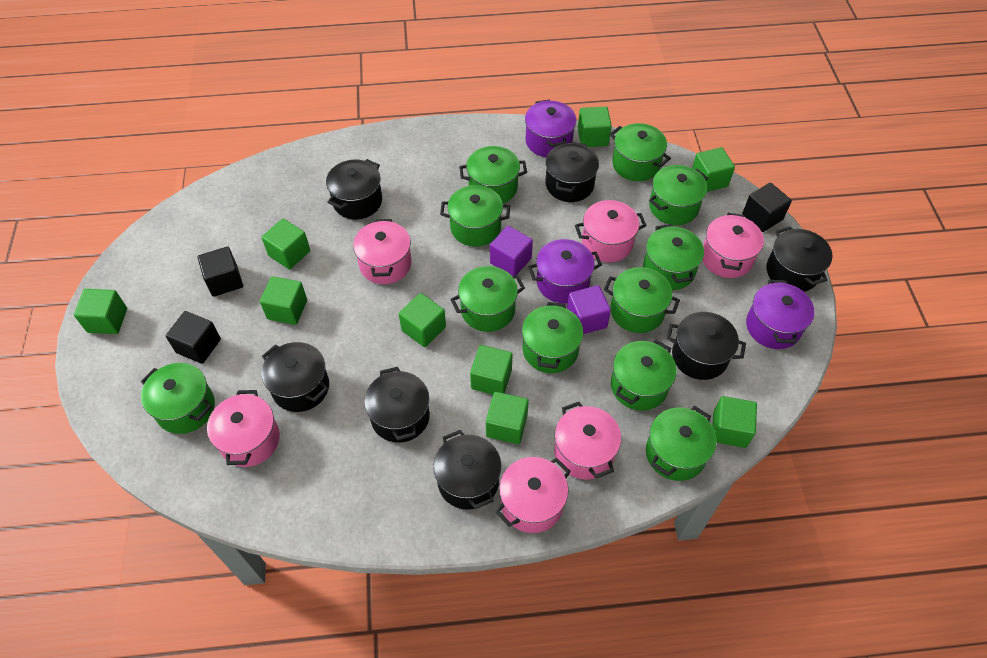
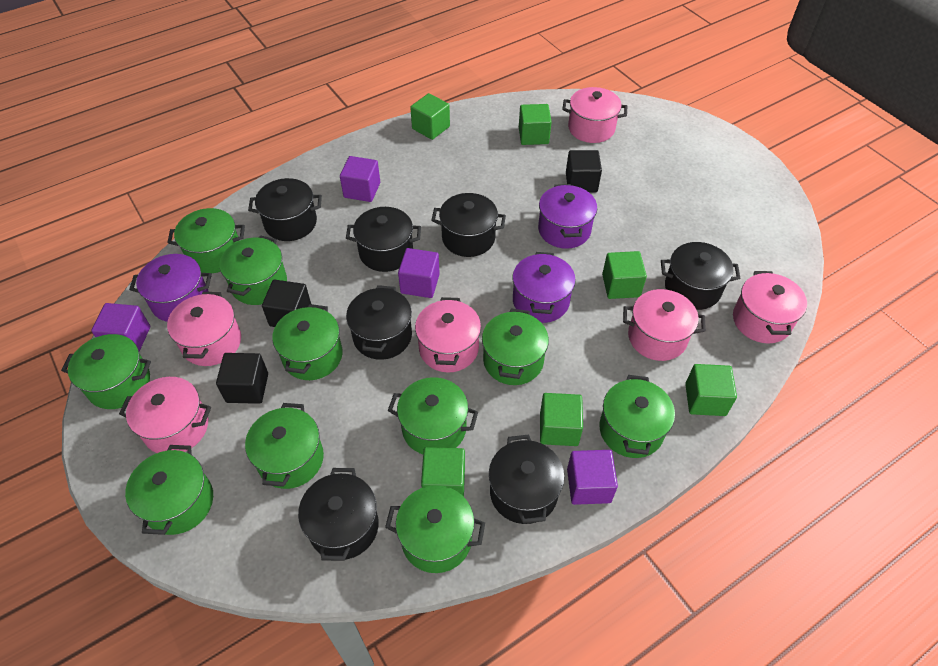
green cube: [74,289,127,334] [260,276,307,325] [262,218,310,270] [399,293,446,347] [470,345,513,394] [486,392,529,444] [578,107,612,147] [692,147,735,192] [712,396,757,448] = 9 -> [410,93,450,140] [421,447,465,497] [519,104,552,145] [540,393,583,446] [602,251,647,299] [685,364,737,416] = 6
green pot: [141,363,215,434] [440,185,510,247] [450,266,525,332] [459,146,527,204] [522,302,583,373] [604,267,680,333] [610,123,671,181] [611,339,677,411] [643,224,704,290] [646,406,716,481] [649,165,708,225] = 11 -> [61,334,151,409] [125,445,213,535] [167,208,245,274] [220,235,287,305] [245,403,324,489] [272,304,343,380] [385,485,485,573] [388,377,478,454] [482,308,549,385] [599,375,675,458] = 10
purple cube: [490,226,533,276] [567,285,611,334] = 2 -> [91,303,150,352] [340,156,380,202] [398,248,440,298] [567,450,618,505] = 4

